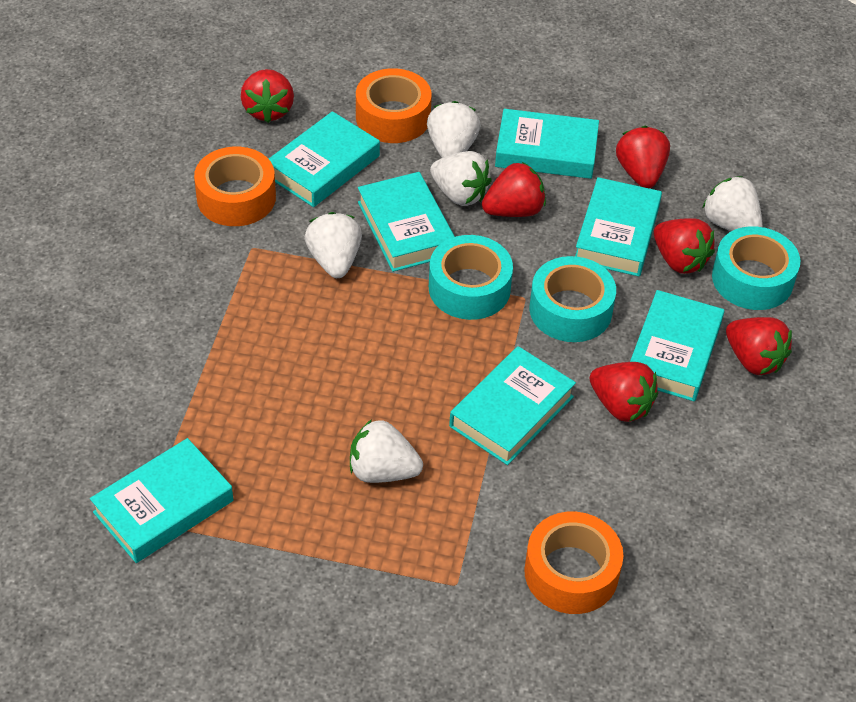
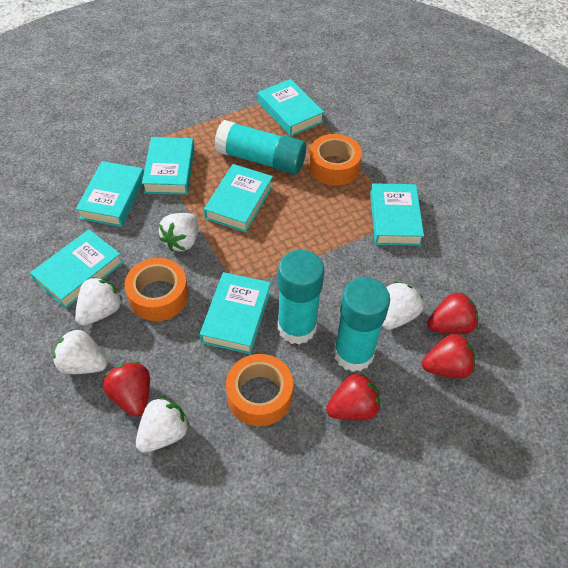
red strawberry: [241,69,294,123] [482,162,546,217] [590,362,658,422] [616,126,670,188] [654,218,715,274] [726,317,792,375] = 6 -> [103,362,150,417] [326,373,380,420] [422,333,475,379] [427,292,478,334] = 4
turquoise glue stick: none = 0 -> [214,120,306,175] [277,250,324,345] [334,277,390,372] = 3
turquoise tape: [429,235,513,320] [530,256,616,342] [712,226,800,310] = 3 -> none = 0

